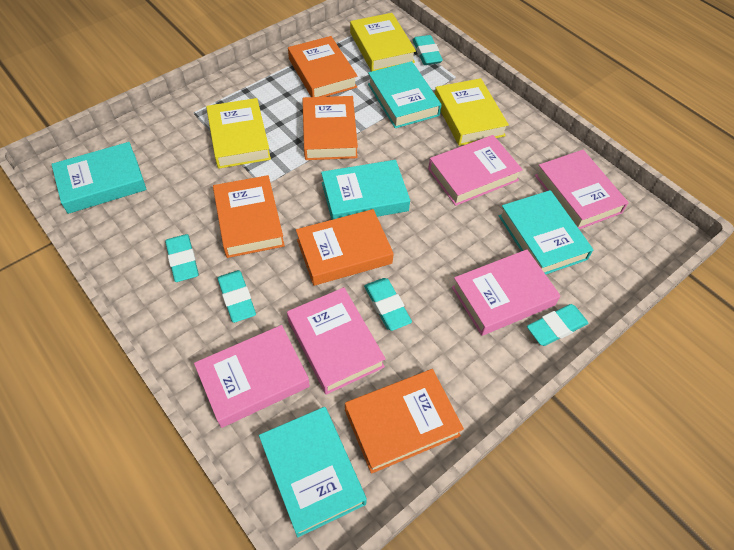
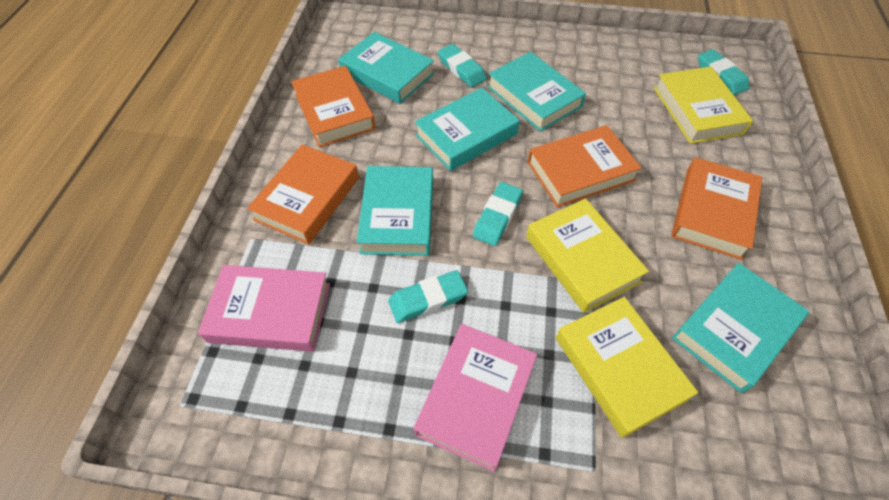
orange book: [213,175,285,258] [288,36,357,97] [296,209,394,286] [302,96,358,160] [345,369,464,474] = 5 -> [247,144,359,244] [291,66,376,147] [527,125,642,208] [671,157,763,260] = 4
pink book: [194,325,310,428] [287,287,386,395] [428,135,523,206] [452,249,561,336] [535,150,629,229] = 5 -> [198,265,330,352] [414,324,537,472] = 2
turquoise eraser: [165,234,199,282] [217,270,256,323] [364,278,412,331] [413,35,443,65] [527,304,588,346] = 5 -> [388,270,468,323] [438,44,487,87] [473,182,523,246] [698,49,749,95] = 4

